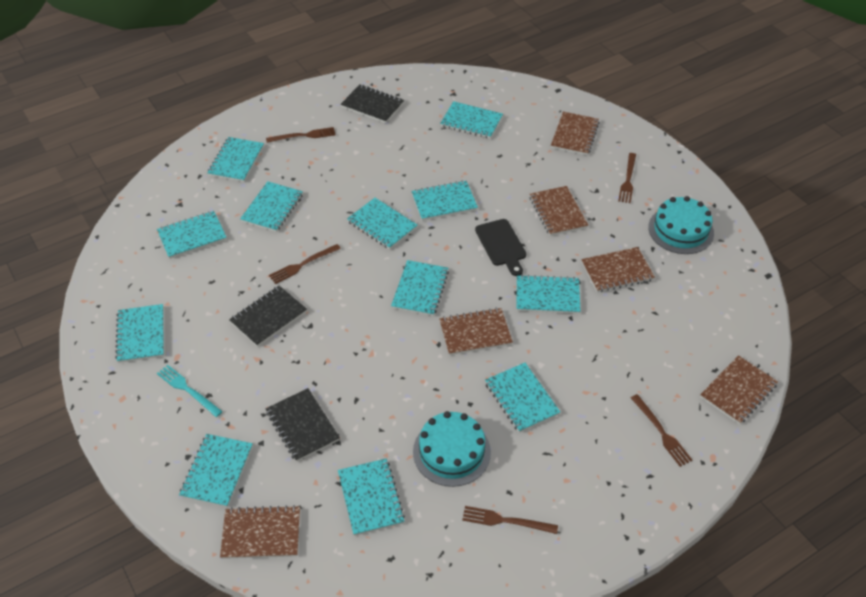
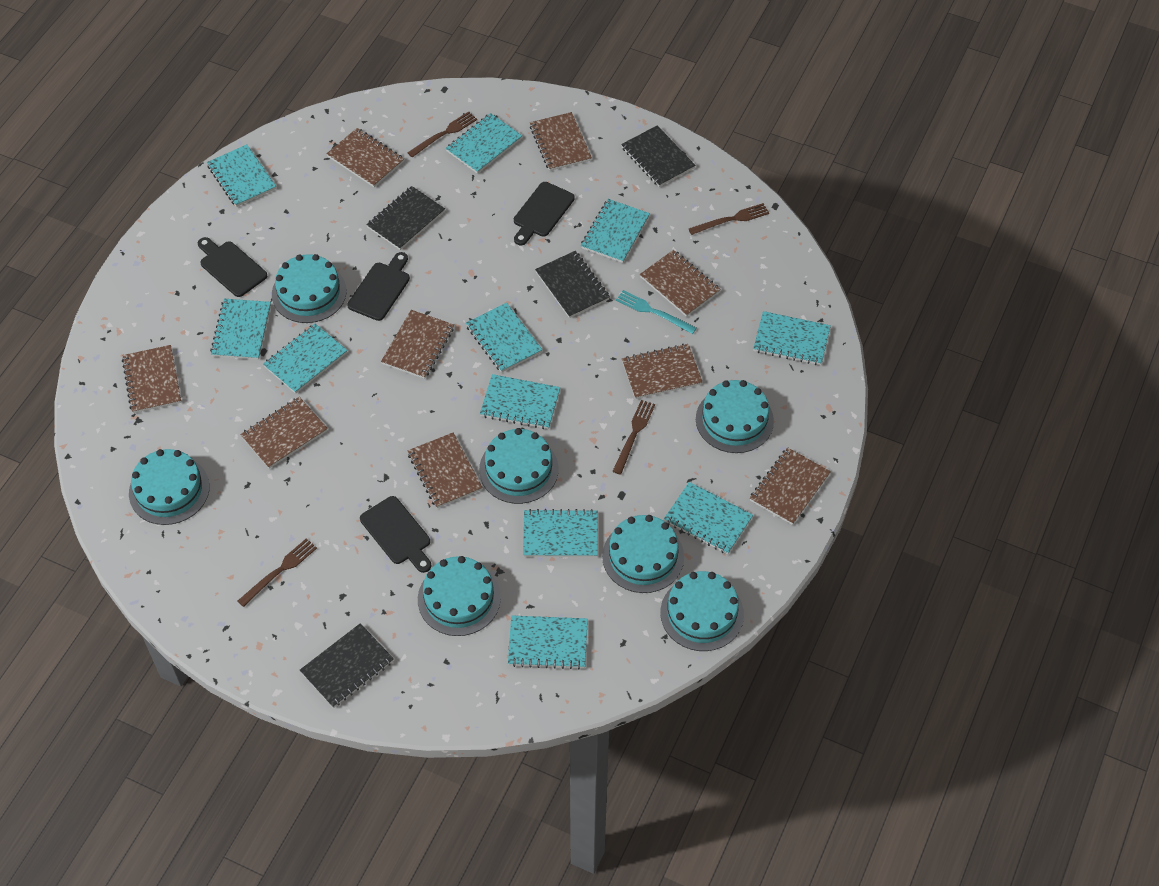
black cutting board: [475,219,526,276] = 1 -> [198,237,267,297] [347,252,410,321] [360,496,431,573] [514,182,575,245] = 4
black notebook: [229,286,307,347] [265,388,340,462] [341,84,404,123] = 3 -> [300,623,394,708] [366,186,445,250] [535,251,610,318] [621,125,695,187] = 4
brown fork: [266,127,335,143] [269,244,341,284] [462,506,558,534] [618,153,636,203] [631,394,692,467] = 5 -> [238,538,317,607] [407,111,477,157] [612,400,655,475] [689,203,769,235] = 4
brown notebook: [220,505,300,559] [439,308,513,355] [530,186,588,236] [551,112,600,155] [581,247,655,292] [700,355,778,424] = 6 -> [122,345,181,413] [240,397,328,469] [326,128,404,187] [381,310,454,379] [408,433,483,508] [530,112,592,171] [622,344,702,399] [640,250,721,317] [750,447,831,525] = 9
turquoise cake: [413,411,491,487] [648,196,714,254] = 2 -> [129,449,210,525] [272,254,347,323] [418,556,501,636] [479,428,559,504] [602,515,684,593] [661,571,744,651] [696,380,774,453] = 7
turquoise notebook: [115,304,164,363] [157,211,227,259] [179,434,253,507] [207,137,264,182] [240,181,303,232] [338,458,405,536] [347,198,417,250] [391,260,449,316] [411,180,478,221] [440,101,503,139] [485,363,560,433] [517,275,581,314] = 12 -> [207,145,276,207] [210,299,271,360] [263,323,347,394] [446,113,522,174] [466,303,542,373] [480,374,560,429] [508,615,588,669] [523,509,598,557] [581,199,650,263] [664,482,753,555] [753,311,831,365] = 11

